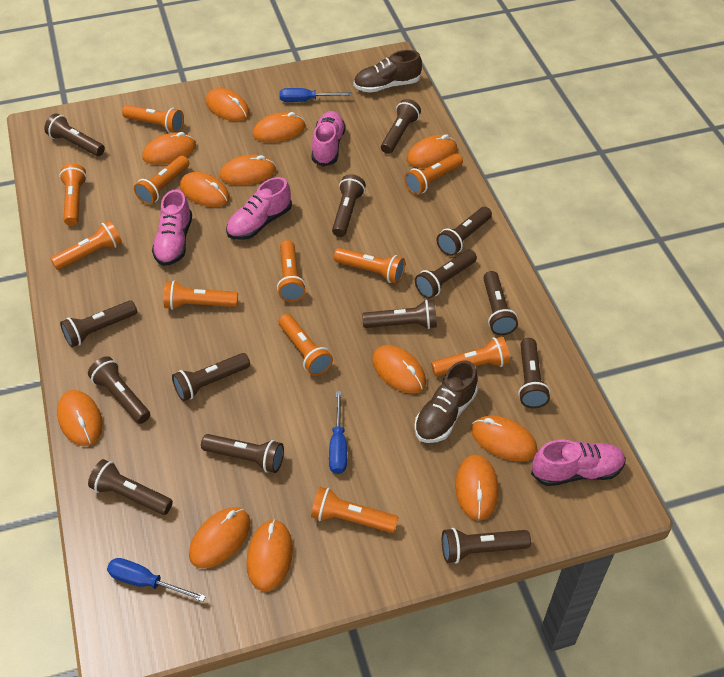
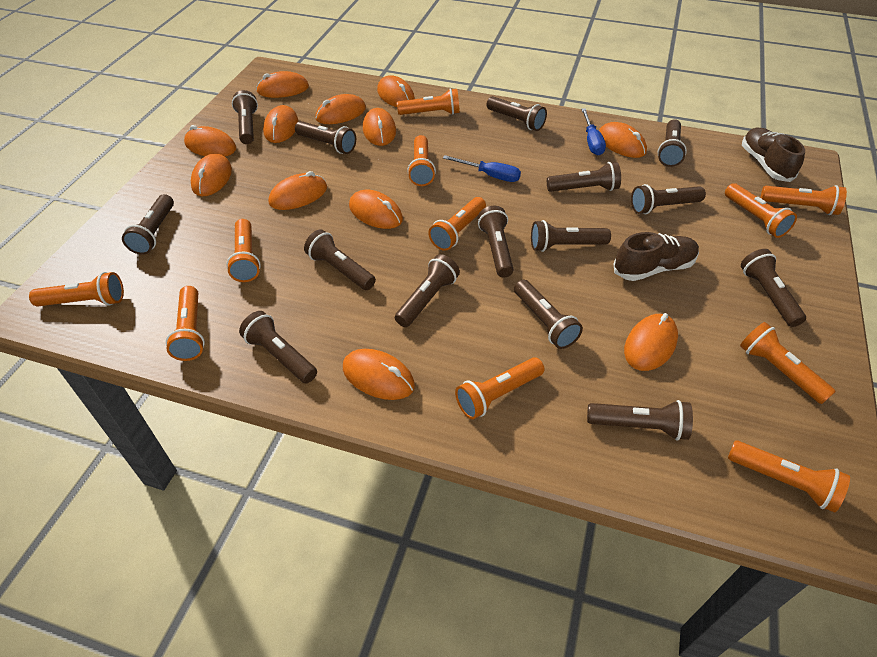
blue screwdriver: [107,558,206,601] [279,88,351,102] [329,391,347,474] = 3 -> [443,155,521,182] [581,108,606,155] = 2
brown flashlight: [44,113,105,156] [60,300,137,347] [88,356,150,424] [88,459,173,515] [172,353,250,401] [201,434,284,473] [332,174,366,237] [362,300,437,329] [381,99,421,154] [415,249,477,299] [437,207,492,256] [442,528,531,564] [483,271,518,335] [518,338,550,408] = 14 -> [122,194,174,255] [232,90,258,144] [239,311,317,383] [295,121,356,154] [304,229,376,290] [395,254,460,327] [478,206,514,278] [486,96,547,131] [514,280,583,349] [531,220,611,252] [547,162,621,192] [587,400,693,440] [631,184,706,214] [657,119,687,167] [741,249,806,327] = 15
pink shoe: [152,189,192,266] [226,177,292,240] [312,111,346,167] [531,440,626,486] = 4 -> none = 0

